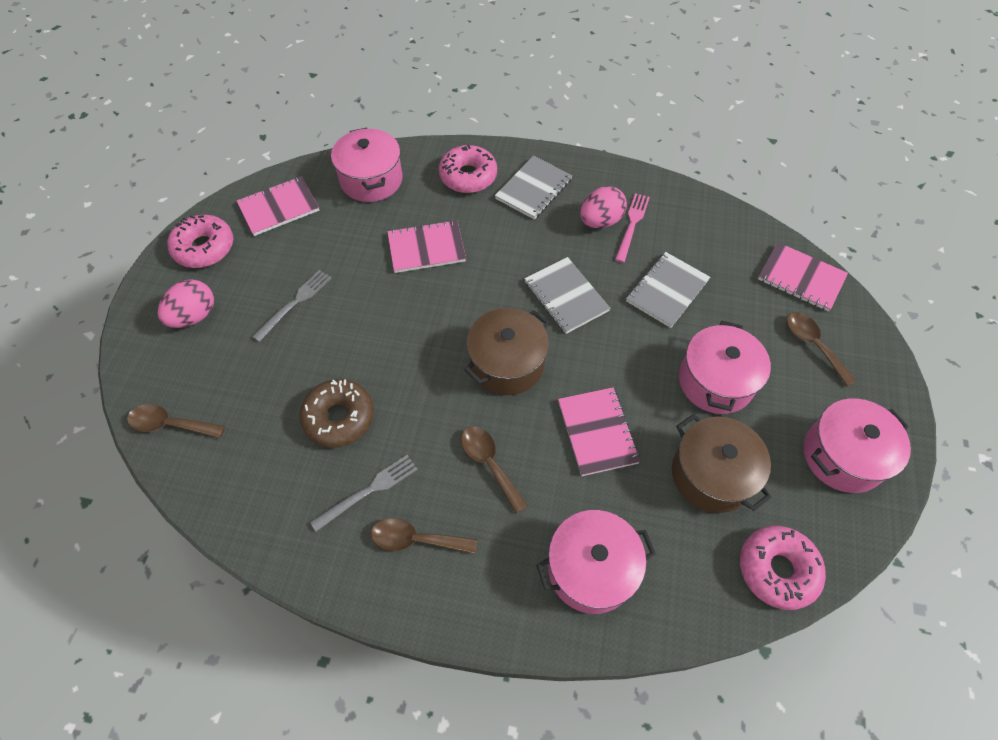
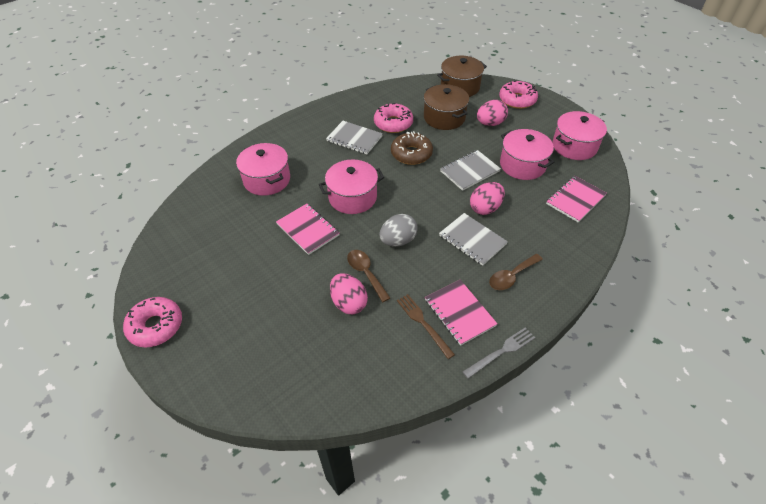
brown fork: none = 0 -> [397,294,455,359] = 1
brown spoon: [127,404,225,438] [371,518,478,554] [461,426,528,514] [787,312,856,387] = 4 -> [347,250,390,302] [489,254,543,290] = 2
grey egg: none = 0 -> [379,214,418,246] = 1
grey fork: [252,270,331,342] [310,455,418,532] = 2 -> [462,327,535,379] = 1
pink egg: [158,279,214,328] [580,186,627,228] = 2 -> [330,273,368,314] [470,182,505,215] [477,100,508,126] = 3
pink fork: [615,193,650,263] = 1 -> none = 0
pink notebook: [237,176,319,236] [387,220,466,273] [558,387,640,476] [758,242,848,312] = 4 -> [276,203,339,255] [425,280,498,346] [546,176,607,222] = 3

